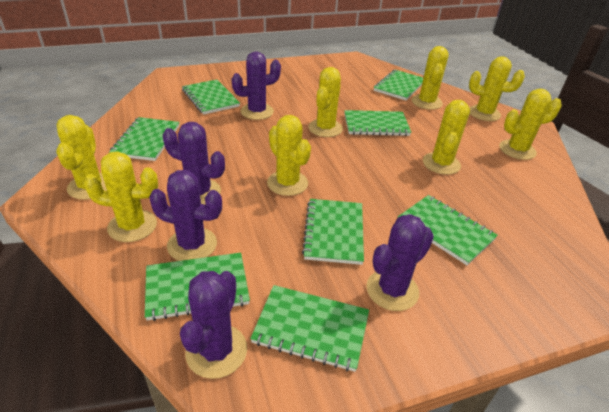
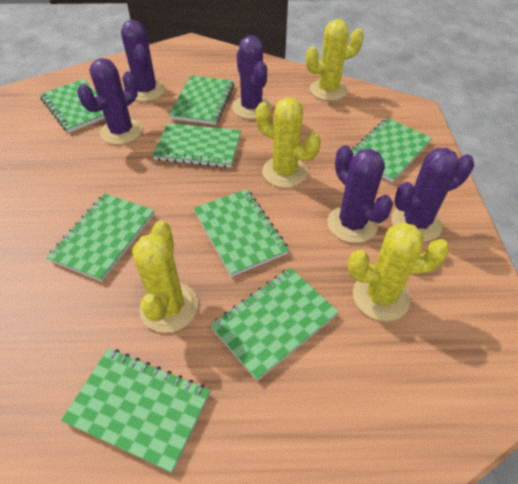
yellow cactus: [56,115,107,200] [83,152,158,242] [267,115,311,196] [308,67,343,137] [412,46,449,110] [423,100,470,175] [469,56,525,121] [499,89,562,160] = 8 -> [132,221,198,333] [255,97,321,188] [306,19,364,101] [348,222,450,321] = 4

